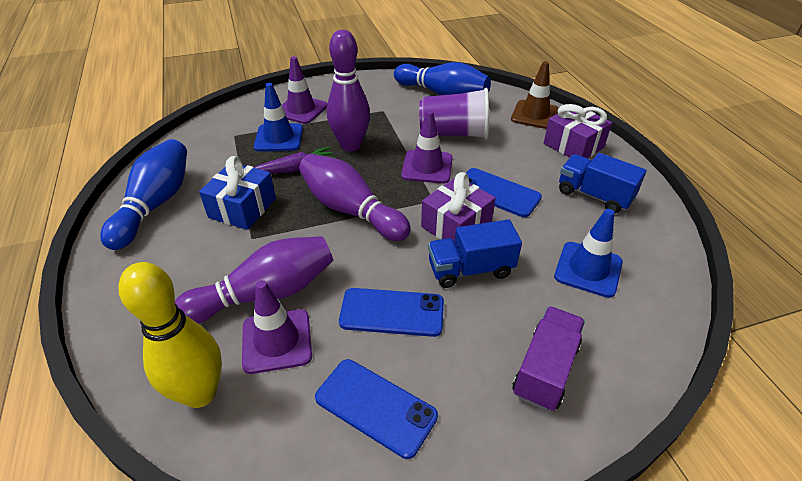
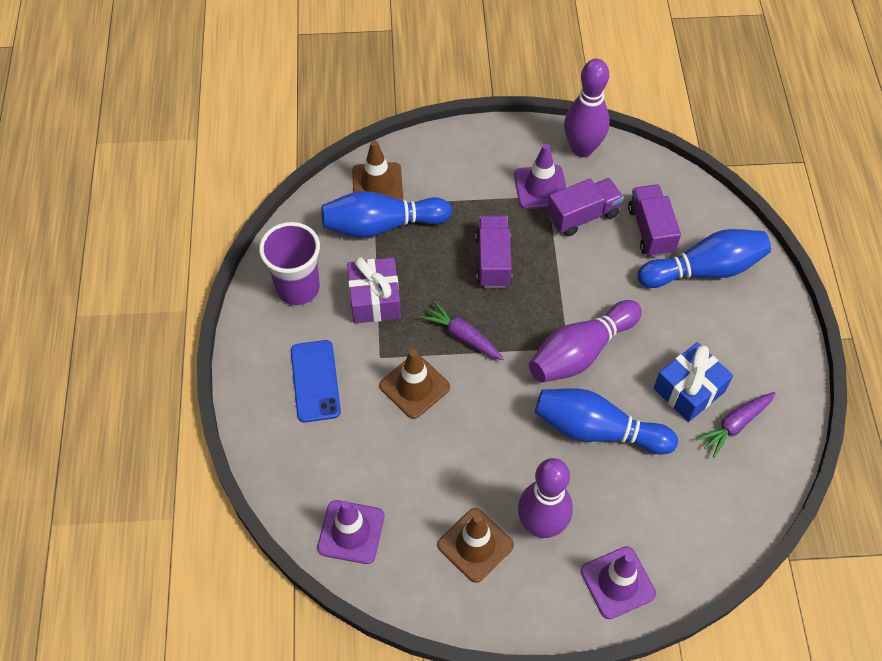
blue bowling pin: [100,139,187,250] [394,62,491,95] = 2 -> [322,191,452,238] [535,388,678,455] [638,229,771,288] = 3
blue phone: [315,359,438,459] [339,288,444,337] [466,168,542,217] = 3 -> [291,340,341,423] = 1
blue traffic cone: [254,83,303,152] [554,209,623,298] = 2 -> none = 0
blue truck: [428,219,522,288] [559,153,647,214] = 2 -> none = 0
brown traffic cone: [511,61,559,129] = 1 -> [352,140,403,200] [379,349,450,419] [437,508,514,583] = 3
purple carrot: [254,147,336,174] = 1 -> [420,300,504,360] [696,392,776,458] = 2
purple gift: [421,172,496,242] [544,104,612,158] = 2 -> [347,257,401,323] = 1
purple truck: [513,306,585,411] = 1 -> [476,215,512,288] [547,178,624,236] [628,184,681,257] = 3
yellow bowling pin: [119,262,222,408] = 1 -> none = 0

